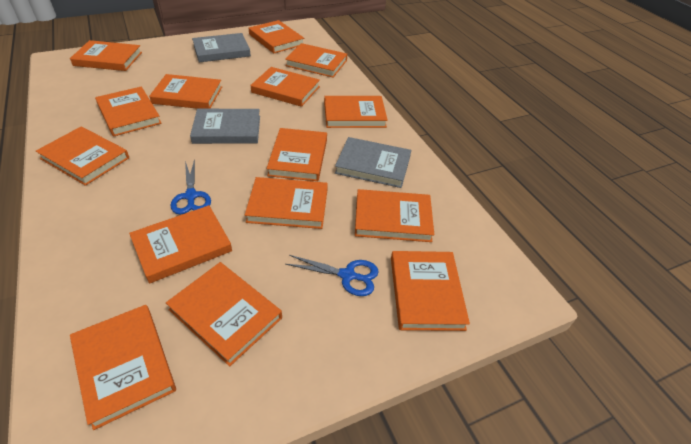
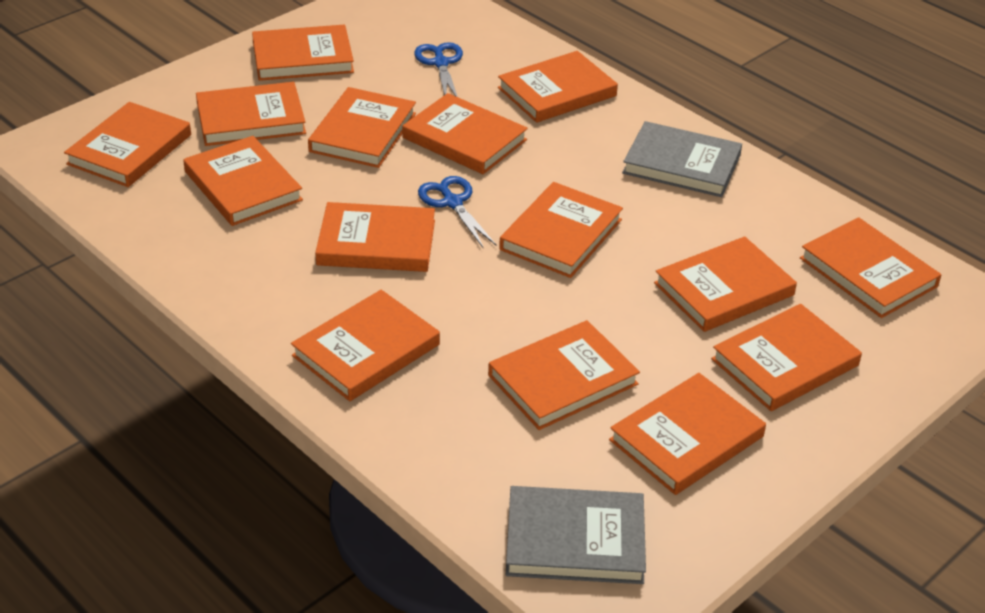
grey book: [190,109,260,144] [192,33,251,62] [335,137,411,188] = 3 -> [506,486,646,584] [622,121,742,197] = 2

